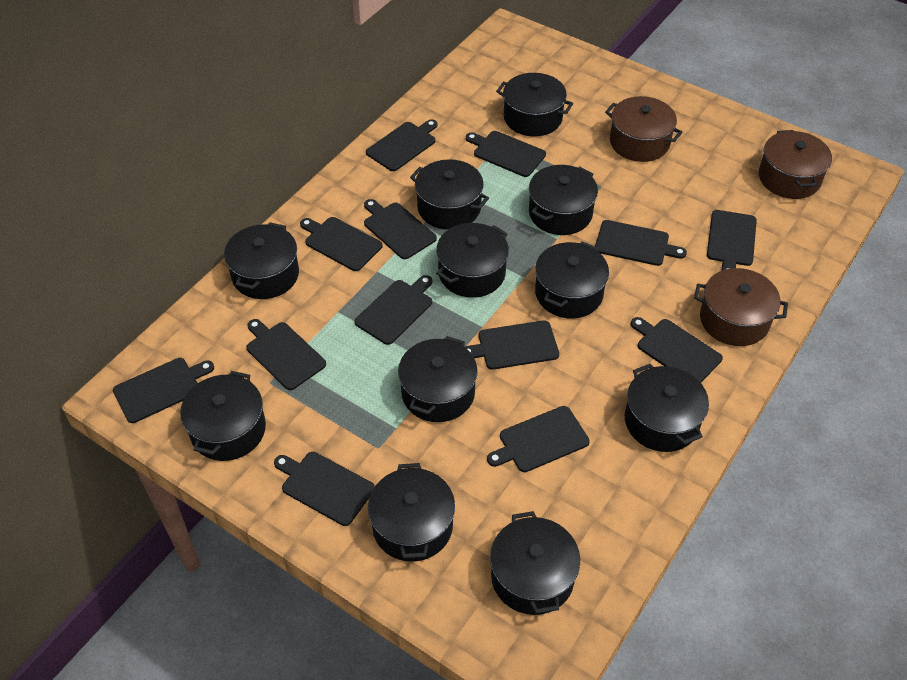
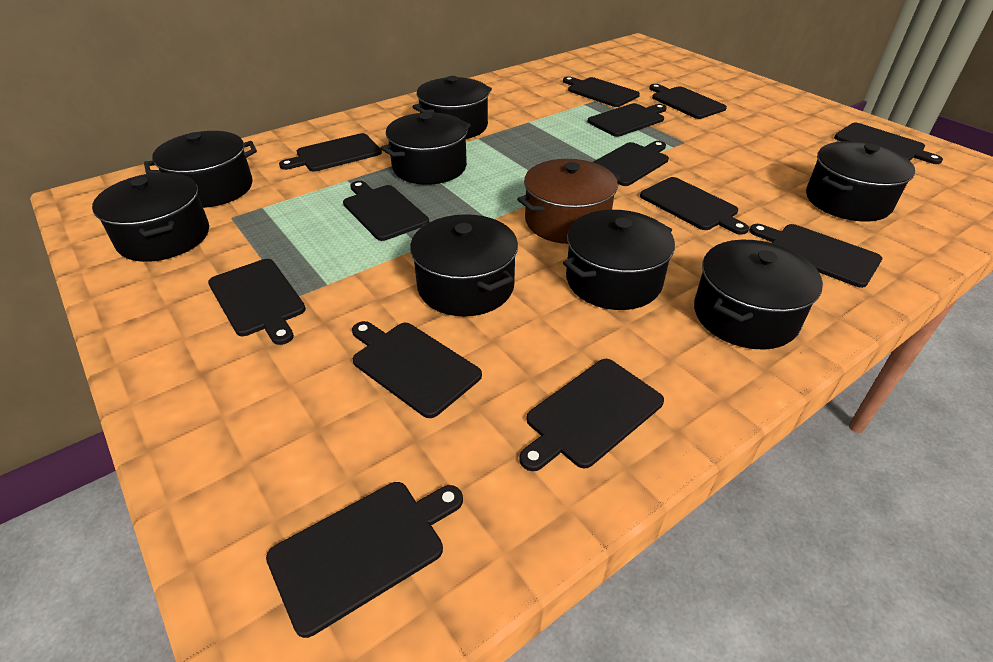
black pot: [180,371,266,461] [224,222,299,299] [368,463,455,562] [398,336,478,422] [410,159,489,230] [436,223,509,298] [490,511,580,615] [496,73,573,137] [529,165,598,235] [535,242,609,319] [625,364,709,452] = 11 -> [92,172,209,262] [144,131,257,208] [381,112,471,185] [410,214,518,316] [412,76,492,139] [563,210,675,310] [694,240,823,349] [806,141,915,222] = 8
brown pot: [605,96,682,162] [694,268,788,346] [759,130,832,199] = 3 -> [517,159,620,244] = 1

